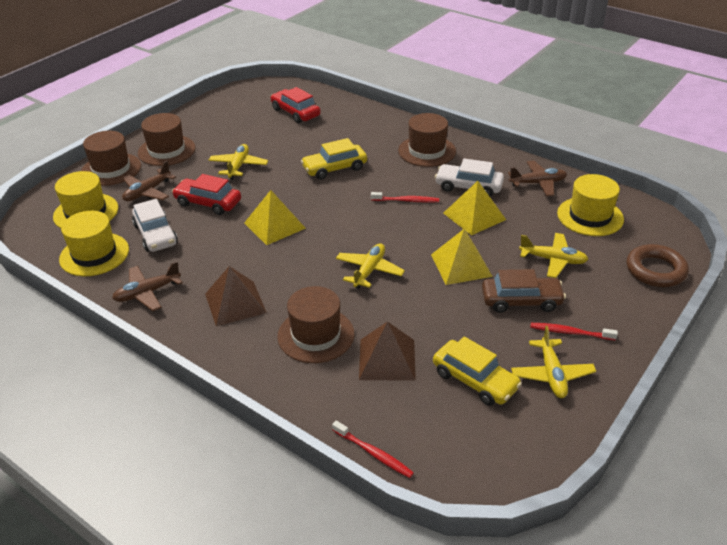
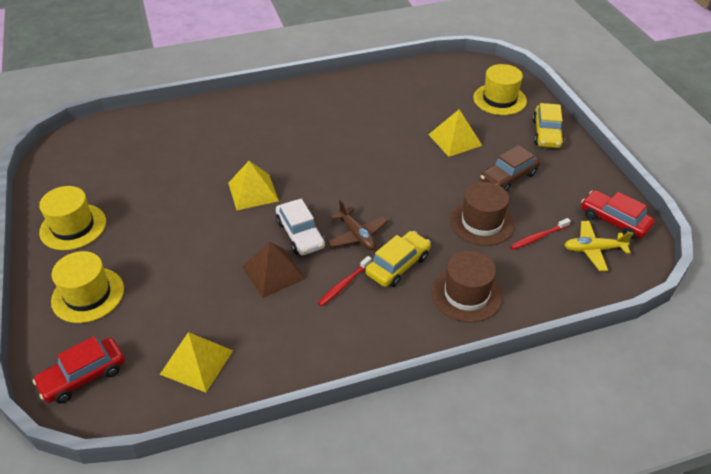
brown hat: [81,131,141,186] [138,113,196,166] [277,286,354,363] [398,113,456,167] = 4 -> [432,251,503,323] [450,182,515,246] = 2
brown plane: [112,261,183,311] [122,161,176,201] [508,161,567,196] = 3 -> [327,200,388,250] = 1
brown pyramid: [205,266,267,326] [359,321,416,381] = 2 -> [242,242,306,298] = 1
brown ring: [627,244,689,287] = 1 -> none = 0
red toothbrush: [332,420,414,478] [371,192,439,203] [530,323,618,341] = 3 -> [318,256,372,306] [510,218,571,250] = 2
white car: [132,199,178,252] [435,158,504,197] = 2 -> [276,199,325,256] = 1
yellow plane: [209,144,268,180] [336,243,405,289] [511,326,596,398] [519,233,588,278] = 4 -> [564,221,633,271] = 1

